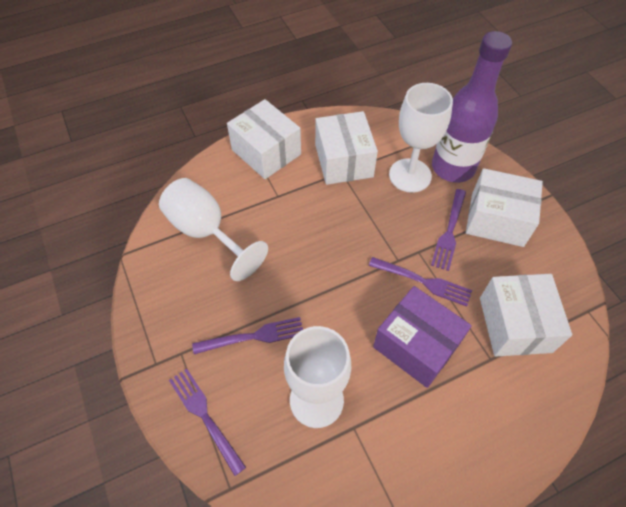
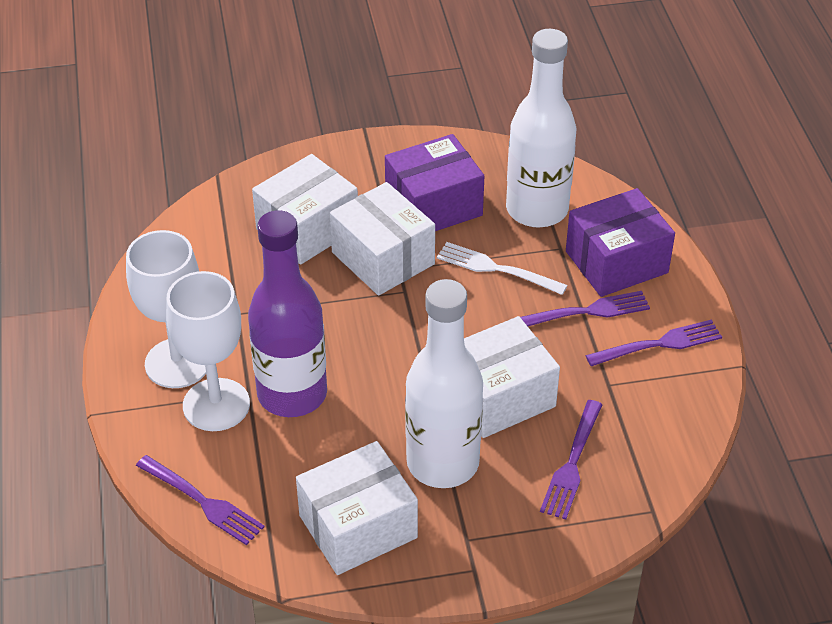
purple box: [373,286,472,388] = 1 -> [385,134,484,231] [566,188,675,297] = 2
white bottle: none = 0 -> [405,279,483,488] [506,29,576,227] = 2
white fork: none = 0 -> [437,242,568,295] = 1
white goblet: [159,178,268,281] [284,326,351,428] [389,83,453,193] = 3 -> [126,230,206,388] [166,271,250,431] = 2

